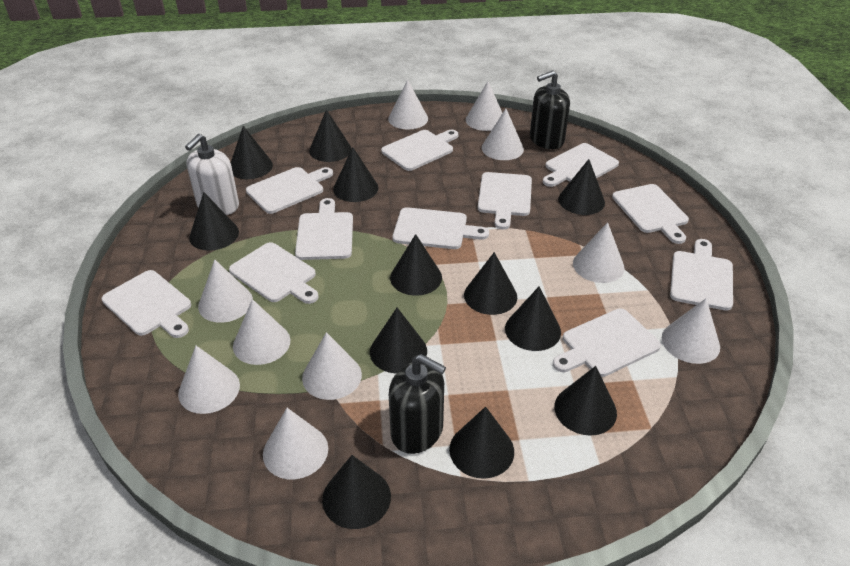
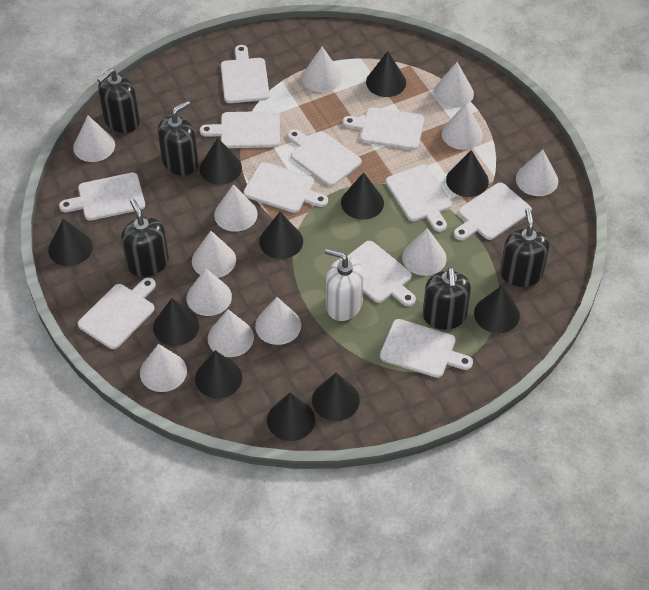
black cone: [189,192,239,251] [231,126,273,179] [309,110,352,162] [322,455,391,529] [333,147,379,202] [370,308,427,373] [390,234,442,296] [449,407,514,479] [464,252,517,315] [505,286,561,351] [554,366,617,436] [558,159,605,215] = 12 -> [48,219,93,266] [153,298,199,346] [195,350,242,399] [200,138,242,185] [259,212,303,259] [267,393,315,441] [312,373,360,421] [341,172,384,220] [366,51,406,97] [446,150,489,197] [474,286,520,333] = 11
black soap dispenser: [389,354,446,454] [530,70,570,149] = 2 -> [98,68,140,133] [121,199,169,277] [158,101,198,176] [423,267,471,330] [500,208,549,287] = 5
white cone: [178,346,240,414] [198,259,253,323] [233,299,290,365] [263,408,328,479] [302,332,362,400] [388,79,428,130] [466,81,502,131] [482,109,524,160] [573,222,625,283] [662,298,720,364] = 10 -> [73,116,115,162] [140,344,187,392] [187,268,232,316] [192,231,236,278] [208,309,254,357] [214,184,258,232] [255,297,301,345] [302,46,342,92] [402,228,447,276] [433,62,474,108] [442,103,483,150] [516,149,558,196] = 12

